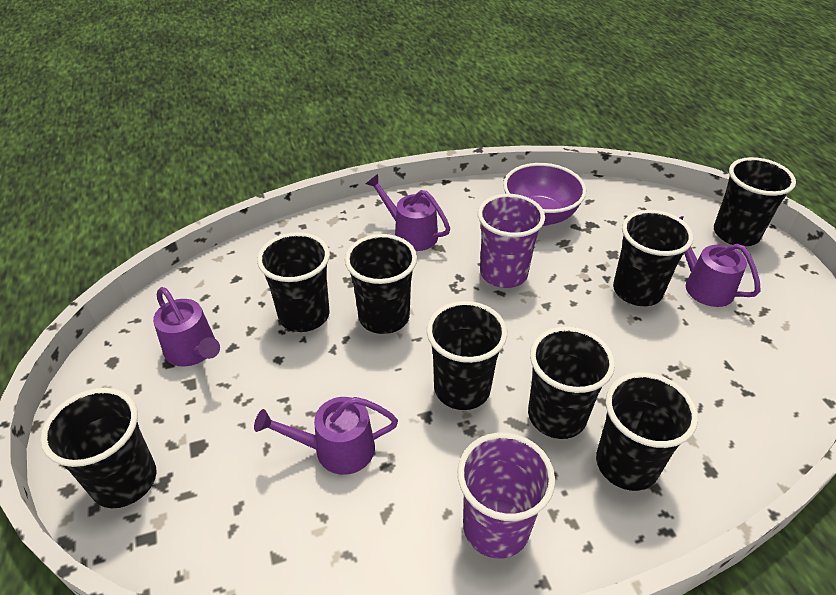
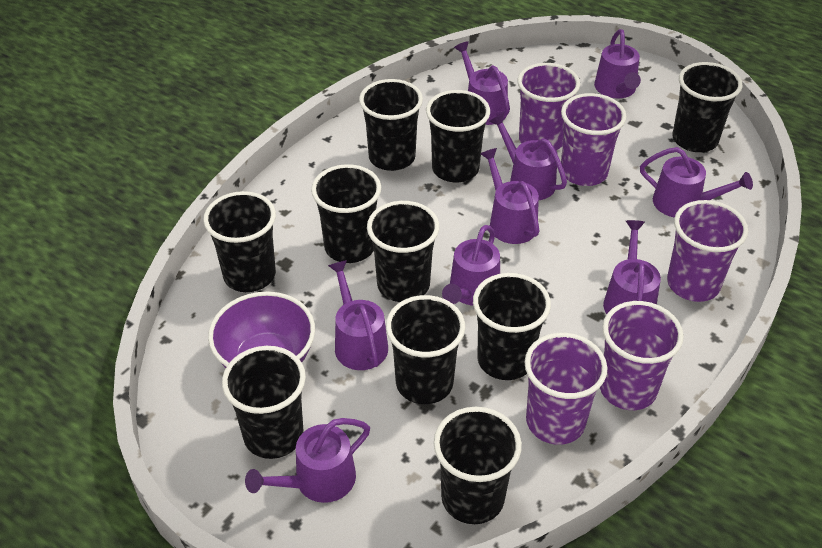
black cup: [40,388,156,508] [257,232,330,332] [345,234,417,334] [427,301,507,410] [528,326,615,439] [596,372,698,491] [613,210,693,306] [714,157,796,246] = 8 -> [203,191,276,292] [222,346,306,459] [311,164,381,263] [359,79,423,171] [367,201,439,302] [386,295,465,404] [426,90,490,182] [434,407,522,524] [473,273,551,380] [672,62,743,152] = 10
purple cup: [457,433,555,559] [478,194,545,288] = 2 -> [517,63,580,150] [524,333,607,445] [561,93,627,186] [600,301,684,410] [667,200,748,302] = 5
purple watering can: [153,287,220,367] [254,397,398,475] [366,174,450,251] [679,216,761,307] = 4 -> [245,418,370,503] [328,260,388,370] [442,225,500,306] [454,41,510,125] [480,148,539,244] [489,113,567,200] [594,29,641,98] [603,220,661,314] [640,147,753,218] = 9

